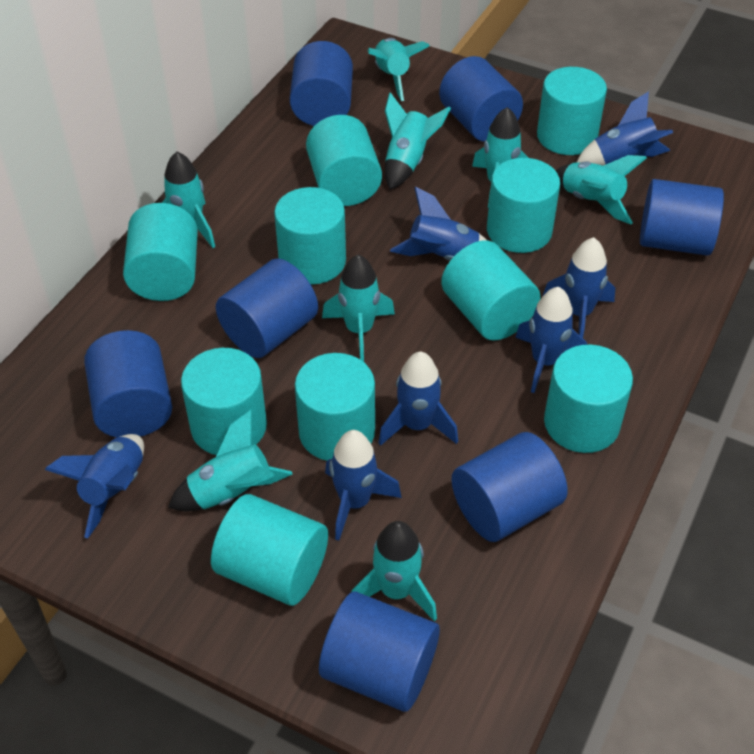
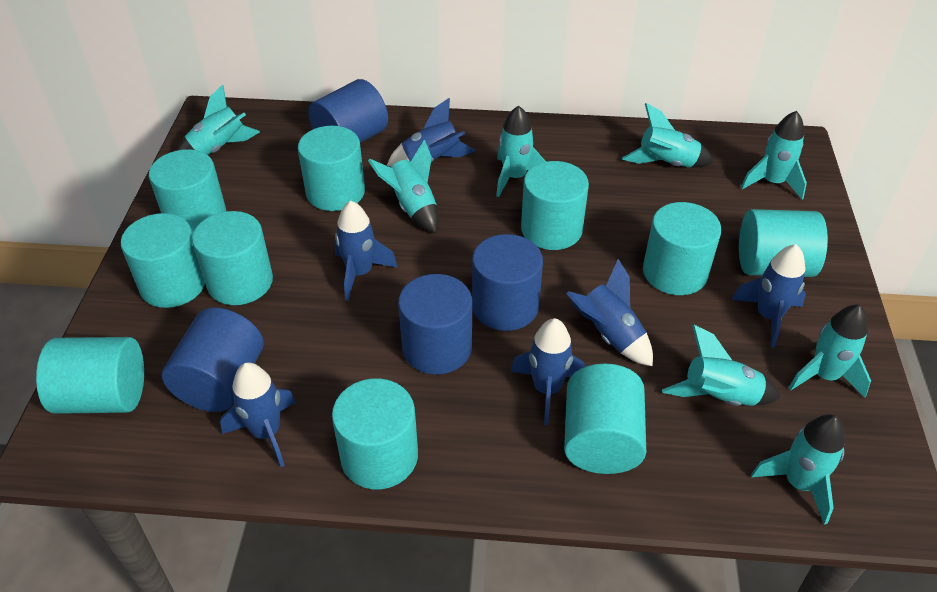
blue cylinder: [84,330,172,437] [216,258,318,358] [290,41,353,126] [319,591,440,712] [439,56,523,141] [451,432,568,542] [640,179,724,256] = 7 -> [162,307,264,412] [308,79,388,143] [398,274,472,374] [472,234,543,331] = 4
blue rocket: [45,434,144,538] [325,430,402,541] [378,352,458,446] [390,186,487,261] [515,287,587,393] [542,237,615,338] [577,91,673,166] = 7 -> [220,362,296,467] [335,201,398,301] [387,98,475,167] [510,318,585,425] [566,259,653,366] [732,244,806,347] = 6

